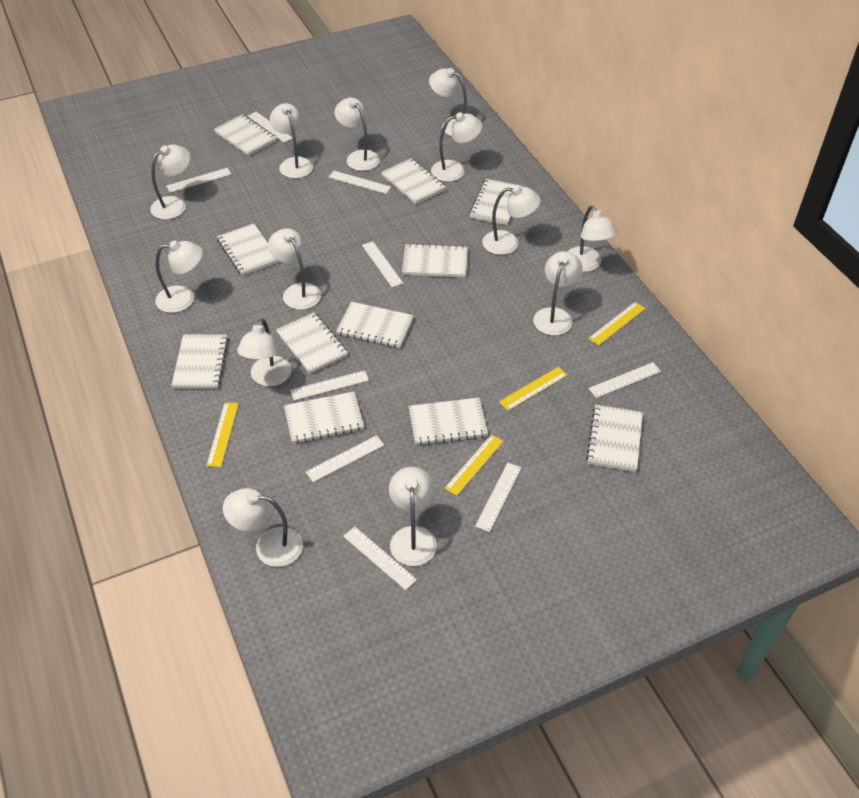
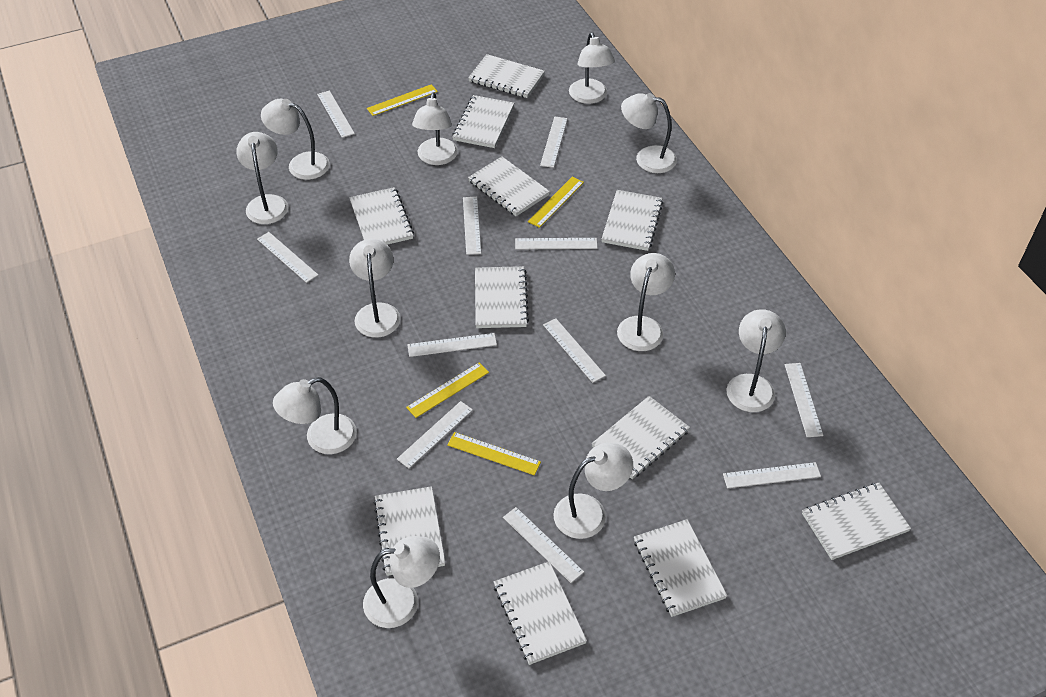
white lamp: [150,145,190,219] [155,240,203,313] [223,488,303,567] [237,318,292,386] [268,228,321,310] [270,103,313,178] [335,98,380,171] [389,467,437,566] [429,68,467,136] [431,112,482,182] [482,185,541,255] [533,251,583,335] [567,206,617,272] = 13 -> [236,132,288,224] [261,99,330,180] [273,377,357,454] [349,239,401,338] [363,536,440,628] [412,92,458,165] [553,443,633,539] [569,32,615,104] [617,253,675,351] [621,93,677,173] [727,309,786,412] = 11
white ruler: [166,168,232,193] [248,112,293,143] [290,370,369,401] [306,435,384,482] [329,171,391,194] [343,527,417,590] [362,241,403,288] [475,463,521,532] [588,362,661,398] = 9 -> [257,232,318,283] [317,90,355,138] [397,401,473,468] [407,333,497,357] [463,197,481,255] [503,507,584,583] [515,238,598,250] [540,116,568,168] [543,318,606,383] [723,462,821,489] [785,363,823,437] = 11

